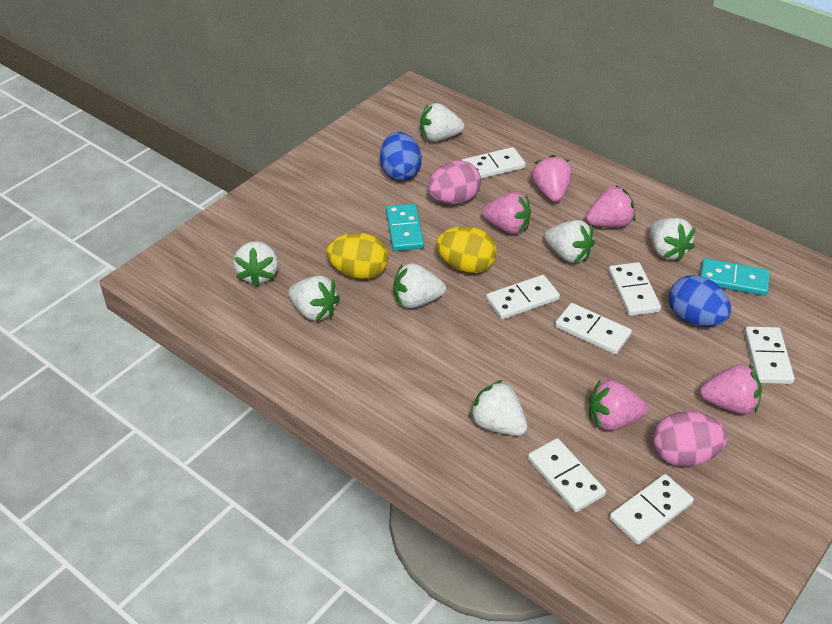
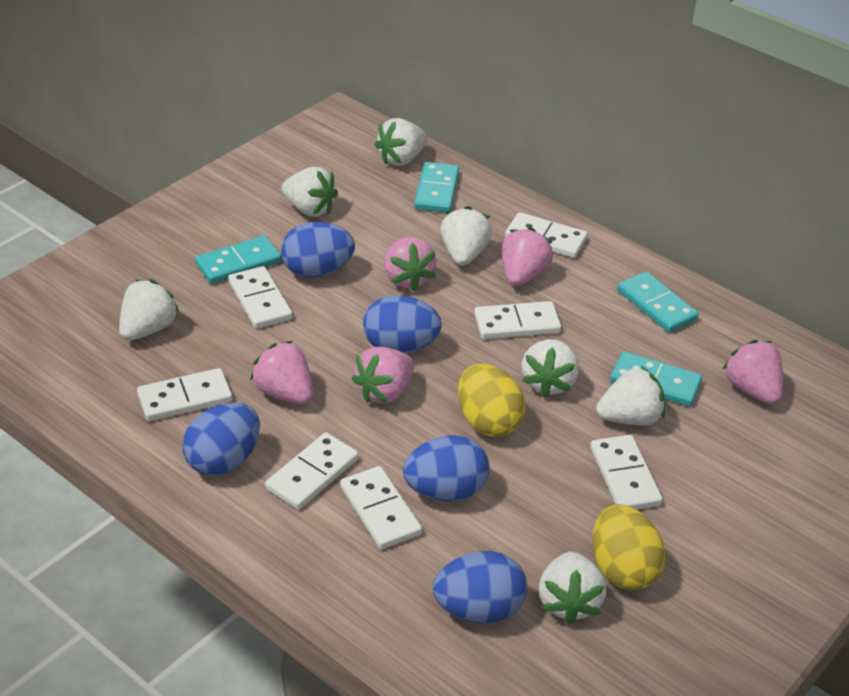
blue egg: [380,132,422,181] [669,275,731,327] = 2 -> [182,403,260,476] [281,222,355,278] [363,295,442,353] [403,435,490,501] [433,551,527,623] = 5
pink egg: [428,160,481,205] [653,411,728,467] = 2 -> none = 0
turquoise domino: [386,204,424,251] [700,258,770,296] = 2 -> [195,236,281,284] [414,162,459,213] [610,351,702,407] [617,271,699,333] = 4

